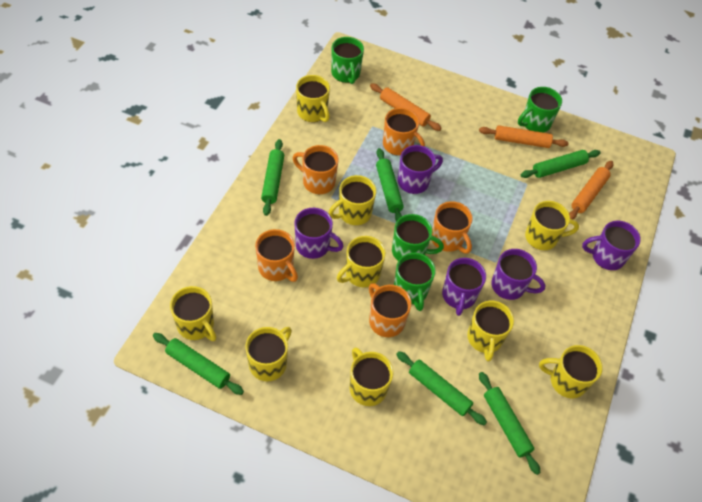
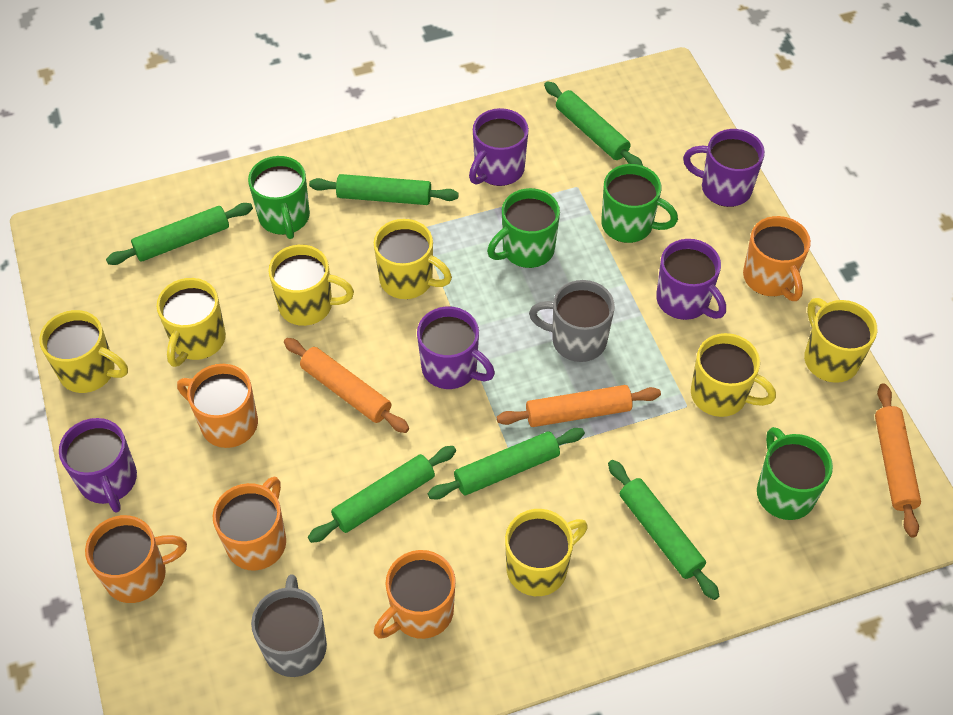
grey mug: none = 0 -> [251,574,327,677] [529,280,615,362] = 2
yellow mug: [170,286,216,341] [245,327,292,381] [296,75,330,122] [328,175,376,225] [337,236,386,287] [350,347,394,406] [467,301,514,362] [525,201,579,250] [539,345,603,398] = 9 -> [39,310,128,393] [157,278,226,367] [268,245,354,326] [374,219,452,299] [505,509,588,596] [691,333,776,417] [804,298,877,383] = 7

